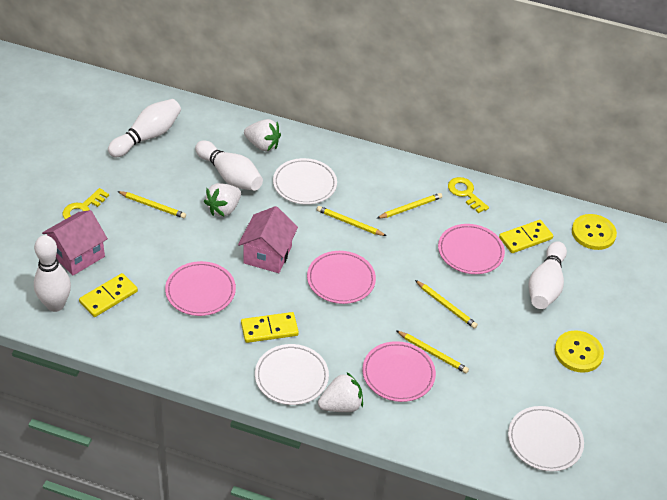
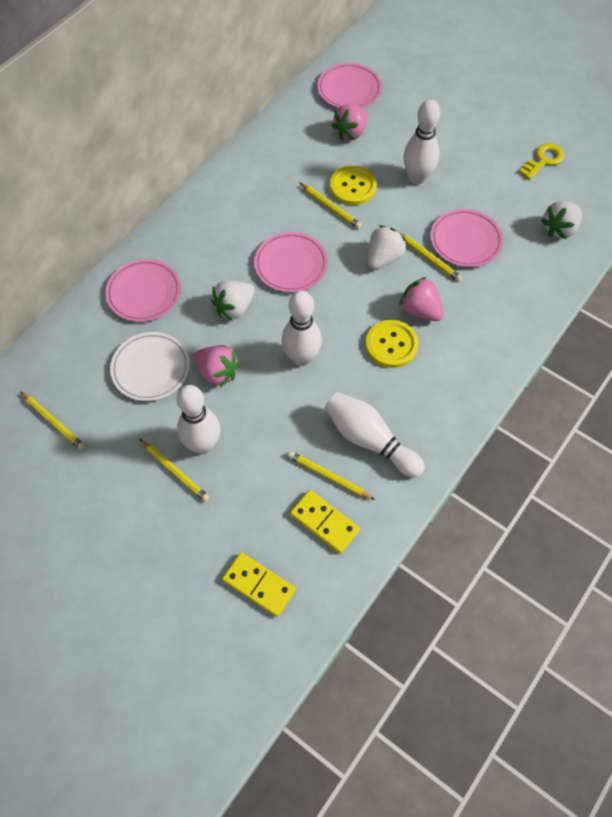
pink house: [42,210,108,276] [238,206,298,273] = 2 -> none = 0
pink strawberry: none = 0 -> [193,345,240,387] [331,104,368,140] [399,277,444,321] = 3
white plate: [255,344,329,405] [273,158,337,204] [508,406,584,472] = 3 -> [110,332,190,401] = 1
yellow domino: [79,273,138,317] [241,312,299,343] [499,220,553,253] = 3 -> [222,552,296,617] [290,490,360,554] = 2
yellow key: [63,188,109,219] [448,177,489,213] = 2 -> [519,143,564,180] = 1

